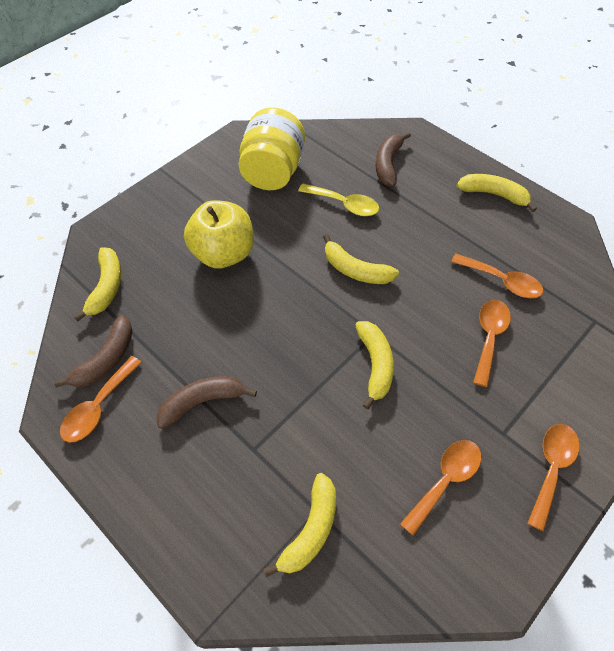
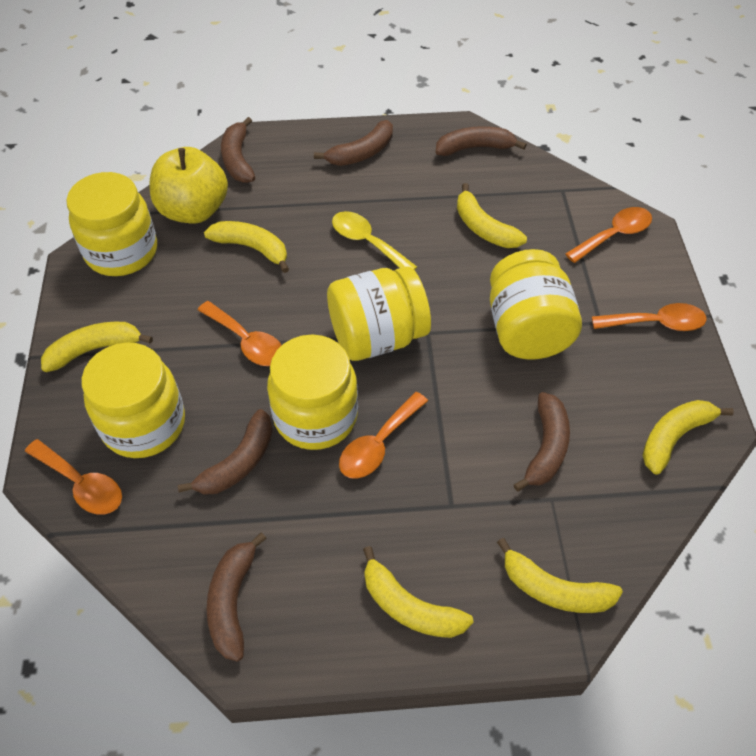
brown banana: [54,315,133,388] [157,376,257,429] [376,132,411,186] = 3 -> [178,409,273,495] [207,532,267,662] [221,117,255,183] [314,120,393,166] [436,126,527,156] [514,392,570,491] = 6
yellow banana: [74,247,121,322] [263,473,336,577] [323,234,399,284] [355,321,394,409] [456,174,537,212] = 5 -> [41,322,153,372] [204,221,289,273] [363,546,474,638] [457,183,527,248] [497,538,623,613] [642,400,734,475] = 6
yellow jar: [239,107,305,190] = 1 -> [66,172,157,276] [82,343,185,458] [267,334,358,450] [327,266,431,361] [490,249,582,360] = 5

